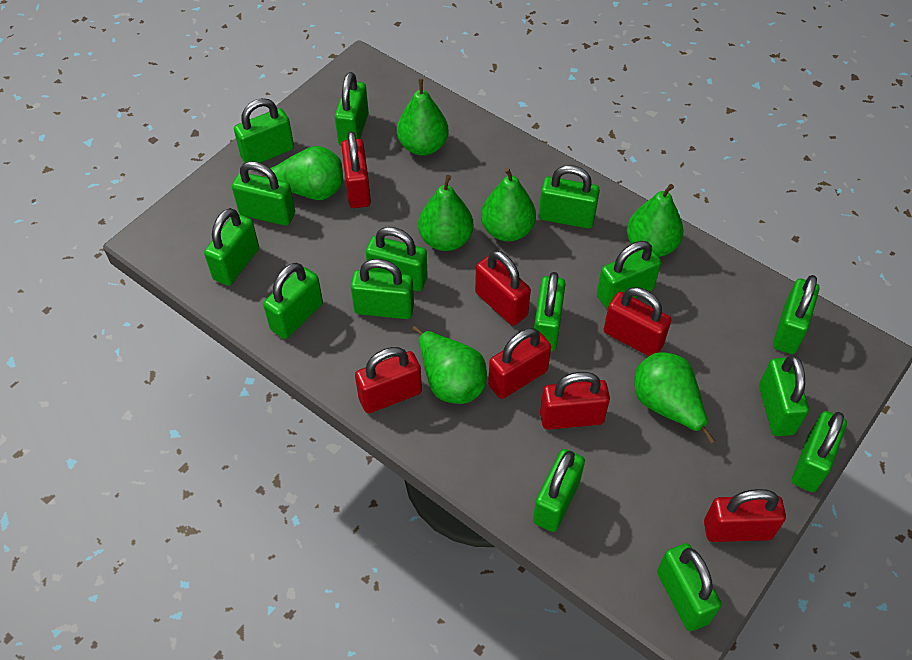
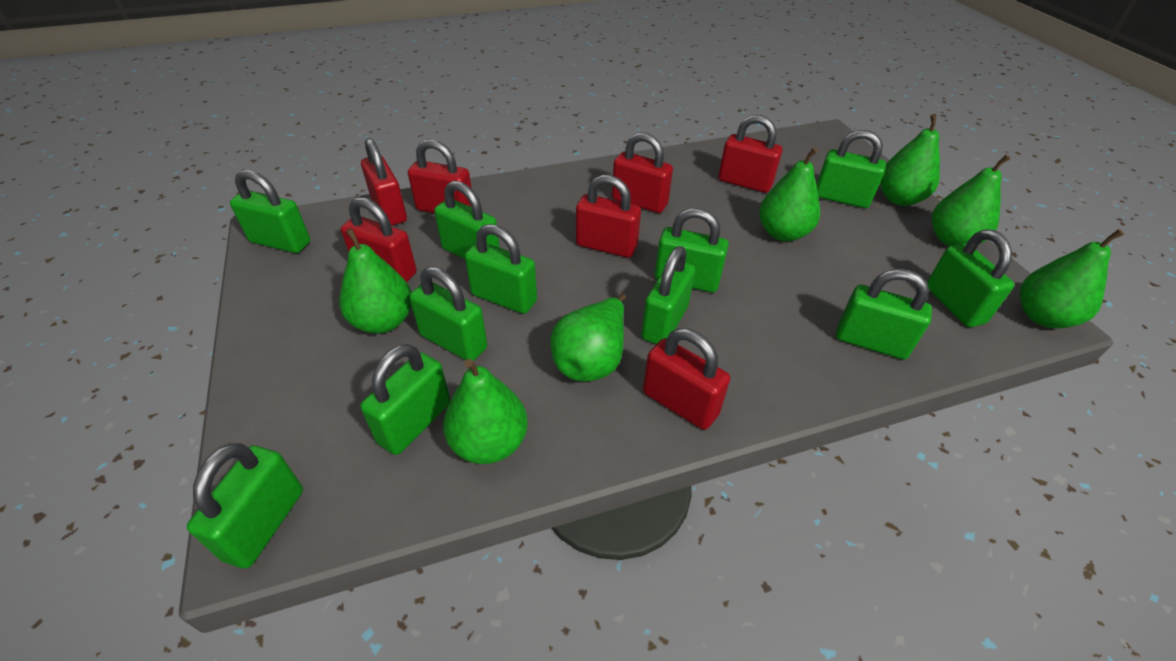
green padlock: [204,208,259,286] [232,161,295,226] [234,98,294,163] [263,263,323,339] [335,72,369,146] [351,259,414,319] [366,227,428,291] [533,449,585,532] [534,272,566,352] [539,165,600,229] [597,241,661,309] [657,543,722,631] [759,355,809,436] [773,275,819,354] [792,411,847,492] = 15 -> [187,443,303,569] [230,170,310,253] [360,344,450,455] [409,266,487,361] [434,181,500,259] [465,224,537,314] [641,246,695,344] [655,208,729,293] [816,130,886,208] [836,269,932,360] [927,229,1014,327] = 11

